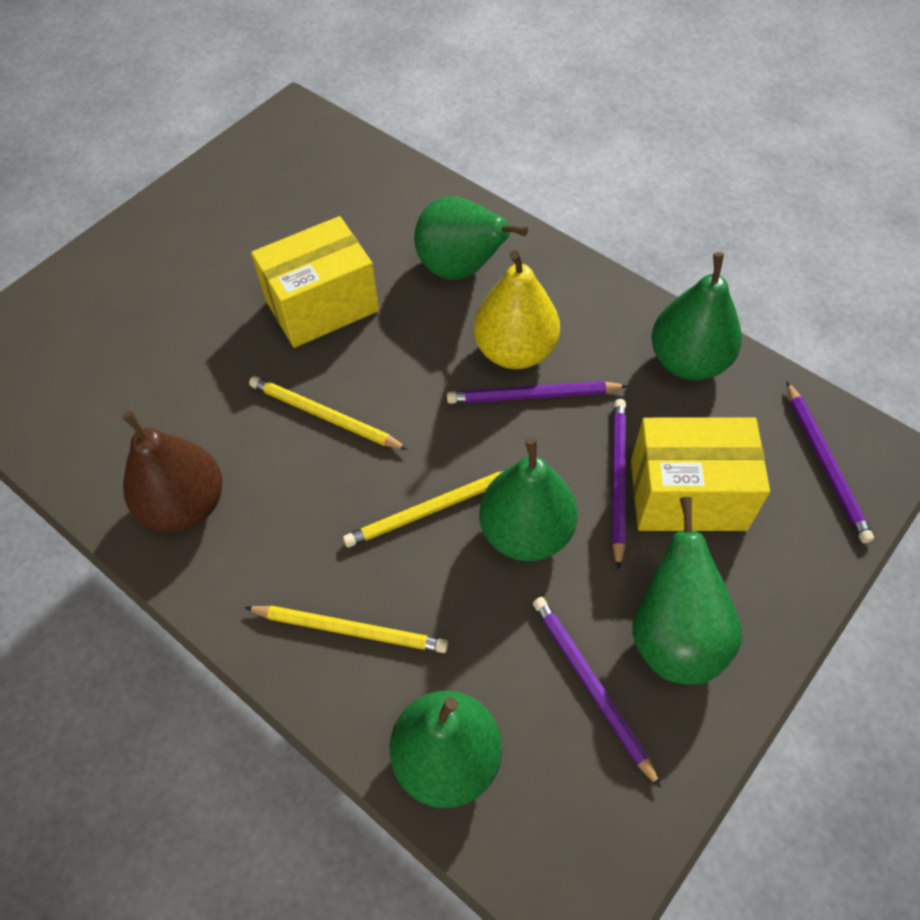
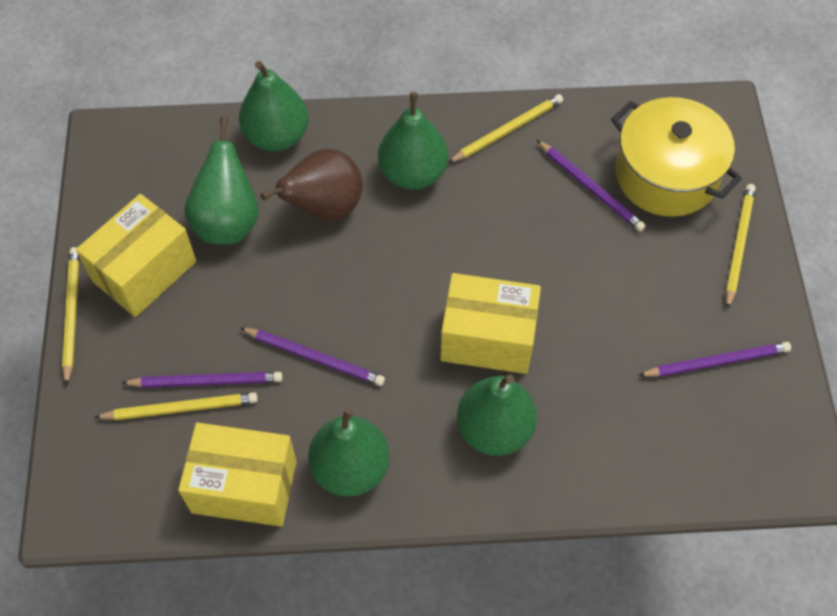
yellow box: [251,216,379,348] [631,417,770,531] = 2 -> [76,194,196,317] [178,423,297,527] [440,273,541,374] = 3
yellow pear: [474,250,560,369] = 1 -> none = 0
yellow pencil: [244,606,448,653] [249,376,408,450] [343,471,504,547] = 3 -> [62,247,80,386] [94,392,258,420] [448,94,563,163] [726,184,756,310] = 4
yellow pot: none = 0 -> [611,97,742,217] = 1

